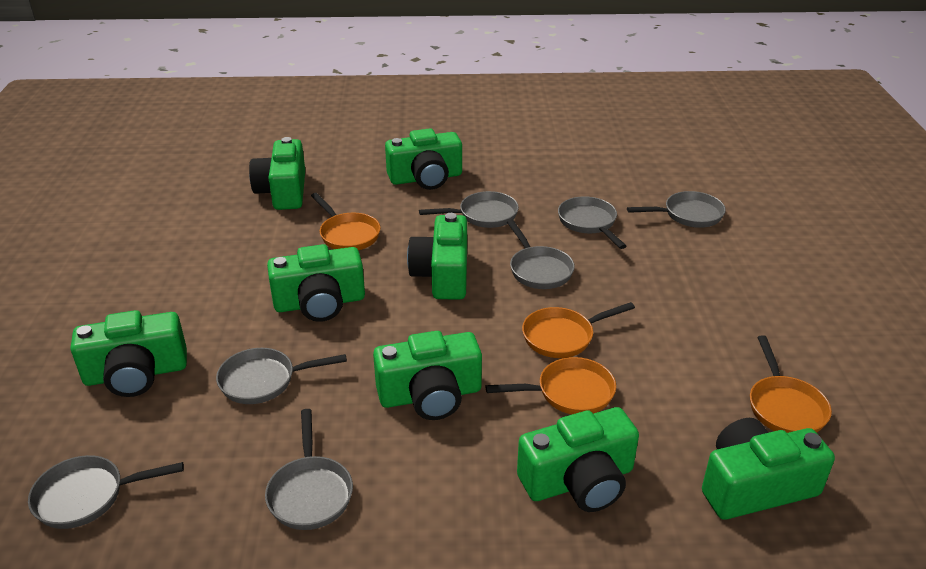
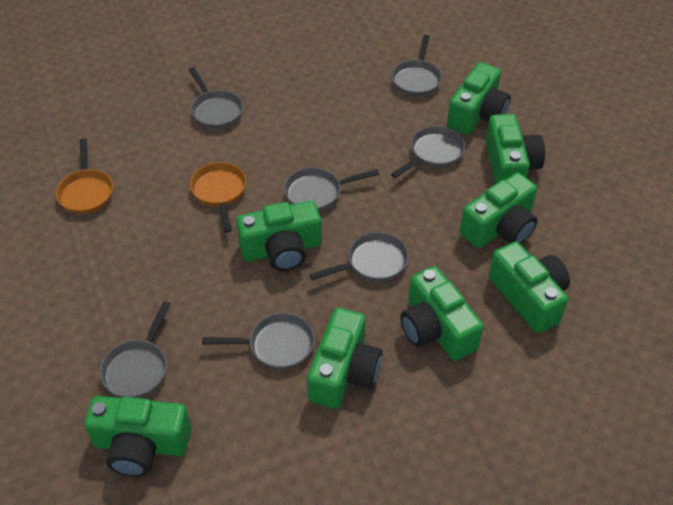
orange pan: [311,193,381,250] [486,357,616,414] [522,302,635,358] [750,335,832,433] = 4 -> [56,138,113,214] [190,162,246,233] = 2

